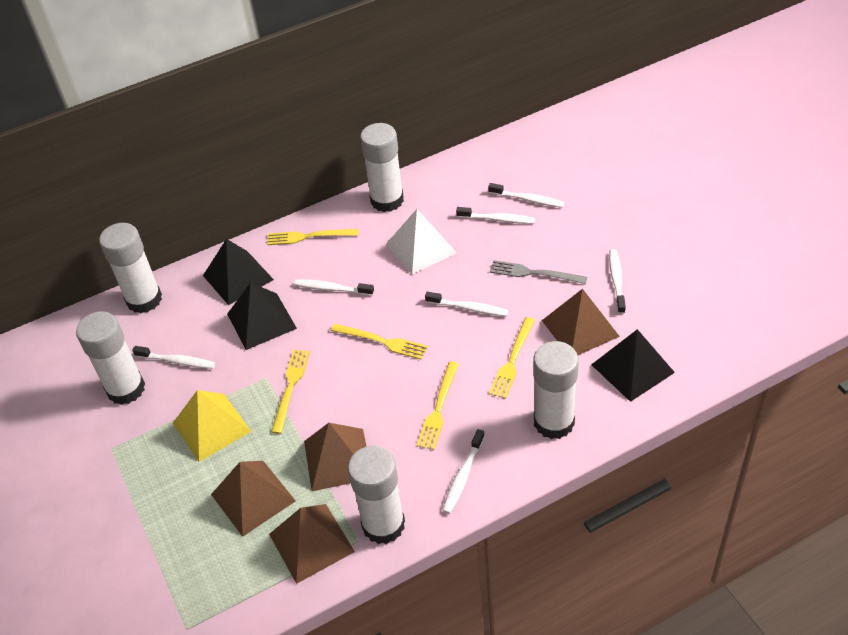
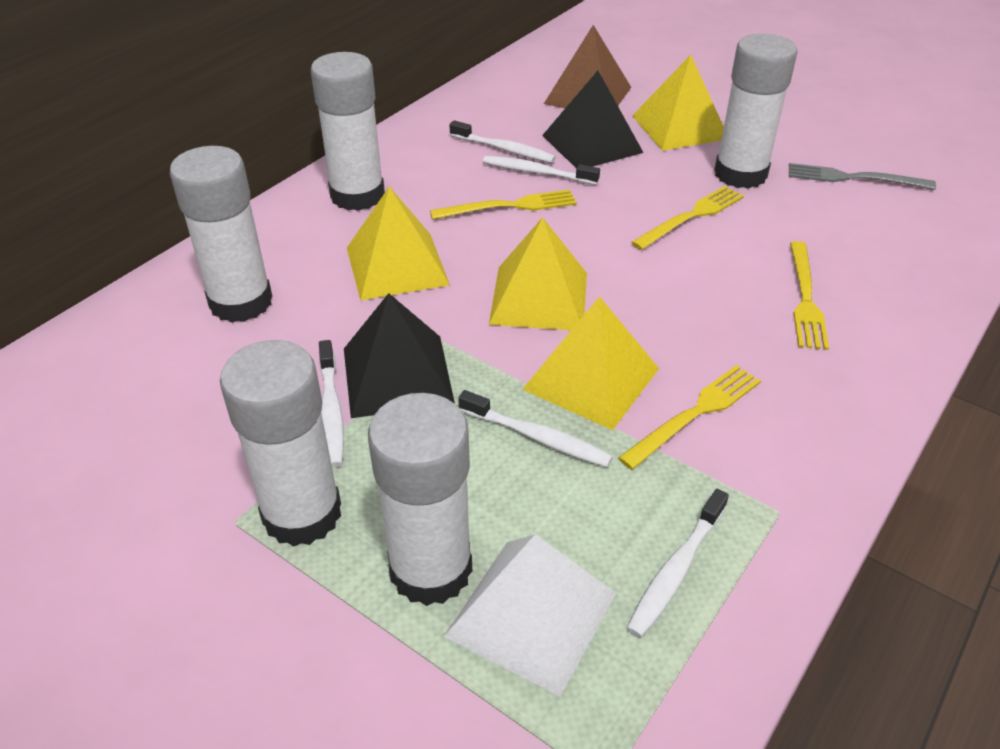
black pyramid: [203,239,274,305] [227,282,297,350] [591,329,675,402] = 3 -> [344,293,455,418] [542,71,644,169] = 2
brown pyramid: [211,461,296,537] [269,504,355,584] [304,423,367,491] [542,289,620,355] = 4 -> [544,25,632,108] = 1
white toothbrush: [132,346,216,369] [294,280,374,296] [425,292,509,316] [443,429,485,514] [456,207,535,224] [488,183,565,208] [609,249,626,314] = 7 -> [319,340,344,468] [449,120,556,163] [458,390,613,467] [483,156,600,185] [626,489,729,638] = 5
yellow fork: [267,229,358,245] [271,349,310,434] [331,324,428,359] [417,362,459,450] [489,317,535,399] = 5 -> [430,190,577,220] [618,365,761,470] [631,186,744,250] [790,241,829,350] = 4
yellow pyramid: [173,390,251,462] = 1 -> [347,187,450,300] [489,217,587,330] [522,296,659,430] [632,55,724,151] = 4

